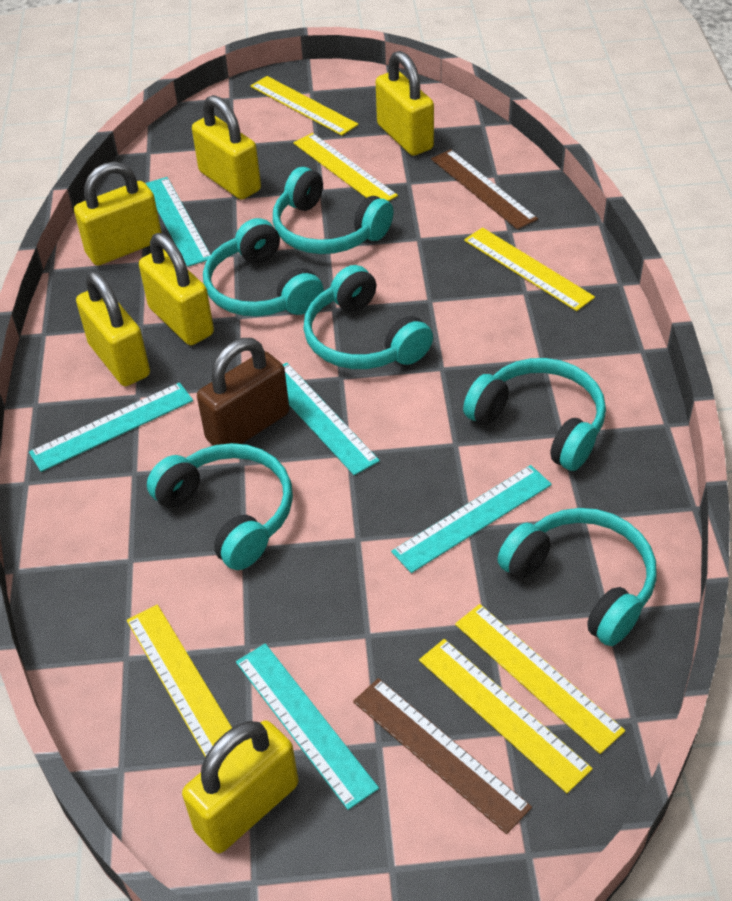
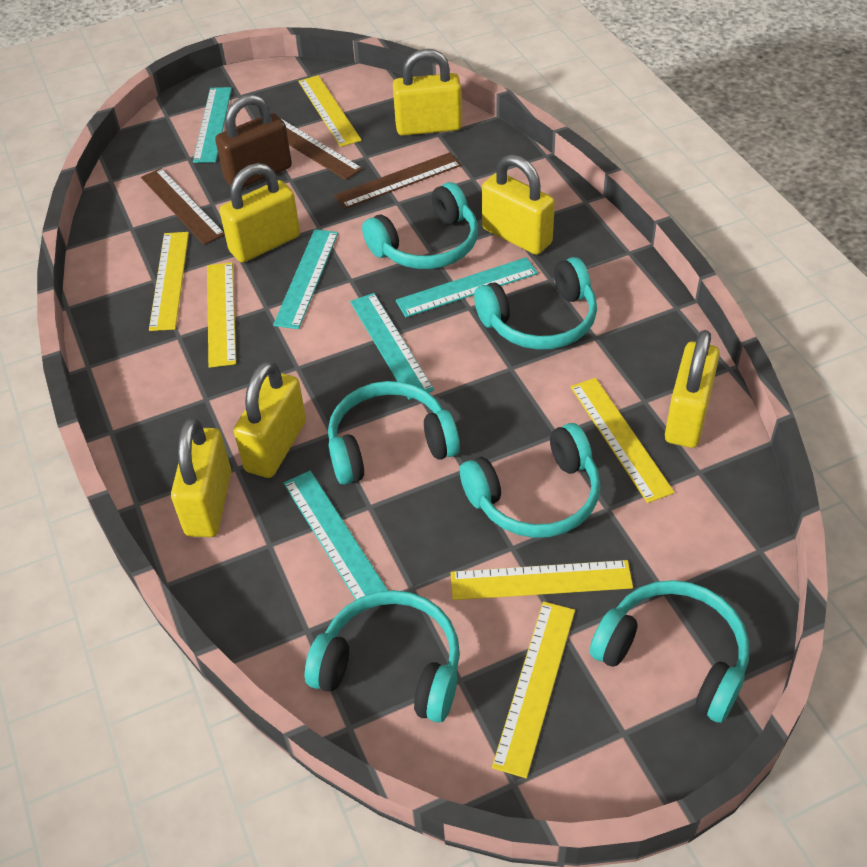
brown ruler: [353,678,532,834] [431,149,538,230] = 2 -> [141,168,225,245] [280,118,363,180] [334,152,461,209] = 3

